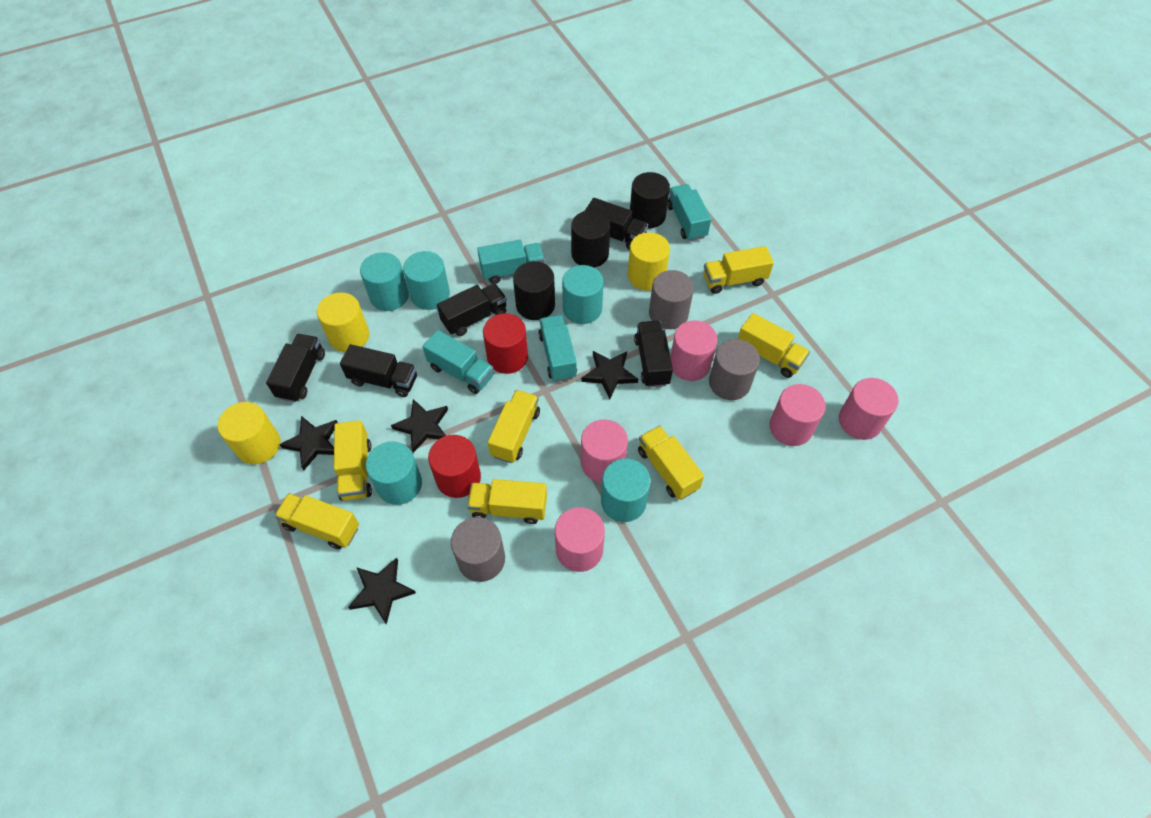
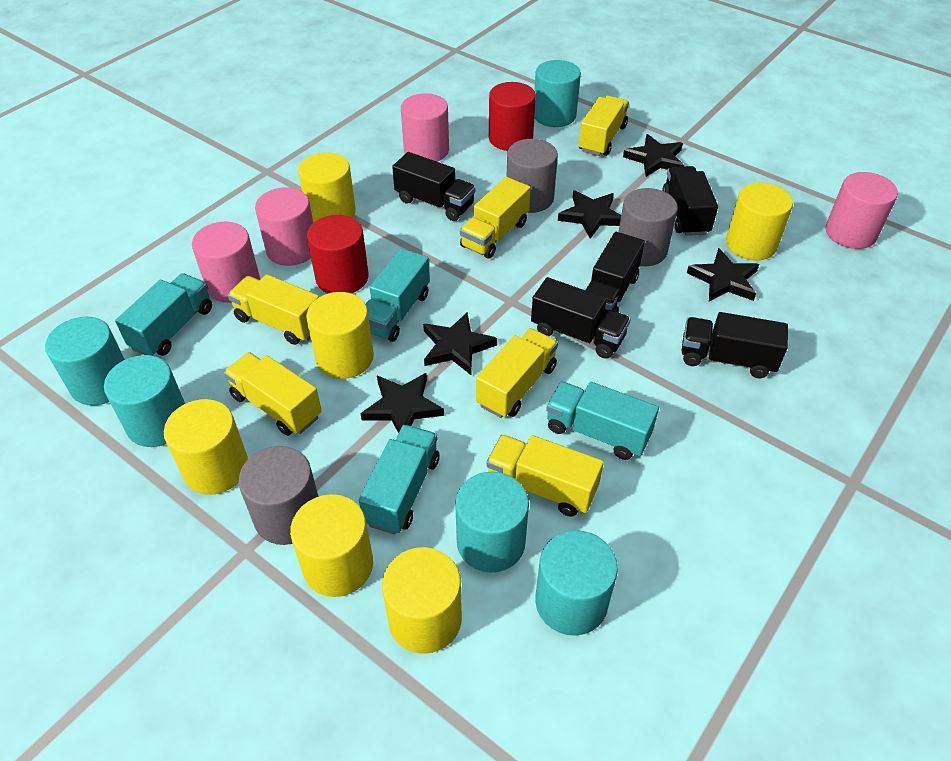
black cylinder: [513,261,555,320] [571,210,610,268] [630,172,670,229] = 3 -> none = 0
black star: [279,416,338,470] [348,557,416,625] [391,399,448,453] [582,351,638,399] = 4 -> [360,373,444,433] [423,313,497,375] [558,190,621,239] [623,134,684,177] [687,248,759,302] = 5
pink cylinder: [555,507,605,572] [581,419,628,482] [670,320,718,381] [769,384,826,446] [839,378,899,440] = 5 -> [192,222,260,303] [255,187,313,266] [401,93,449,162] [825,172,898,249] = 4
yellow cylinder: [218,402,280,464] [317,292,369,352] [628,232,670,291] = 3 -> [164,399,248,495] [290,494,373,597] [298,152,356,223] [306,292,374,379] [382,547,462,654] [726,182,793,260] = 6
yellow truck: [274,493,359,549] [334,420,372,501] [467,479,547,524] [488,390,540,463] [638,426,704,500] [704,246,774,294] [738,313,810,378] = 7 -> [224,352,322,436] [228,274,319,345] [460,177,531,259] [476,328,558,418] [486,435,604,517] [579,96,629,156] = 6

